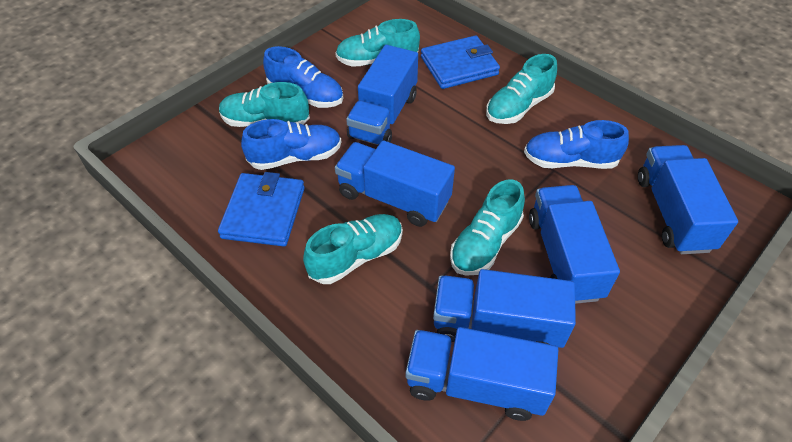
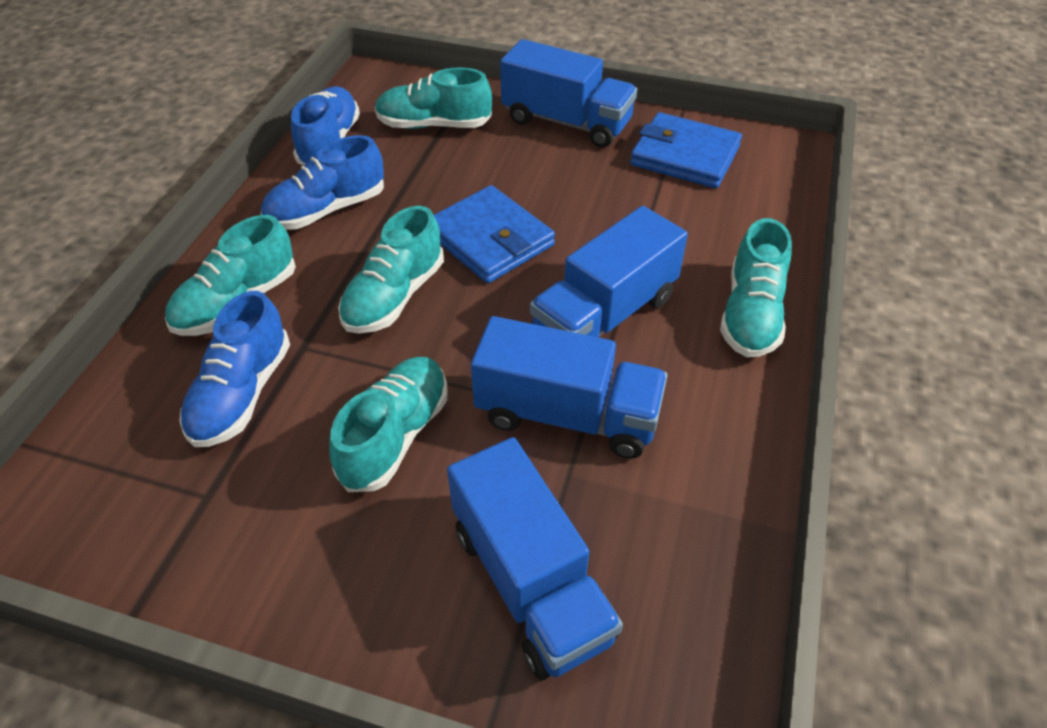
blue truck: [335,140,455,227] [346,45,418,145] [406,327,558,421] [433,269,576,348] [529,185,620,304] [638,145,738,254] = 6 -> [447,437,623,680] [471,316,668,459] [500,39,637,148] [530,206,688,338] = 4

